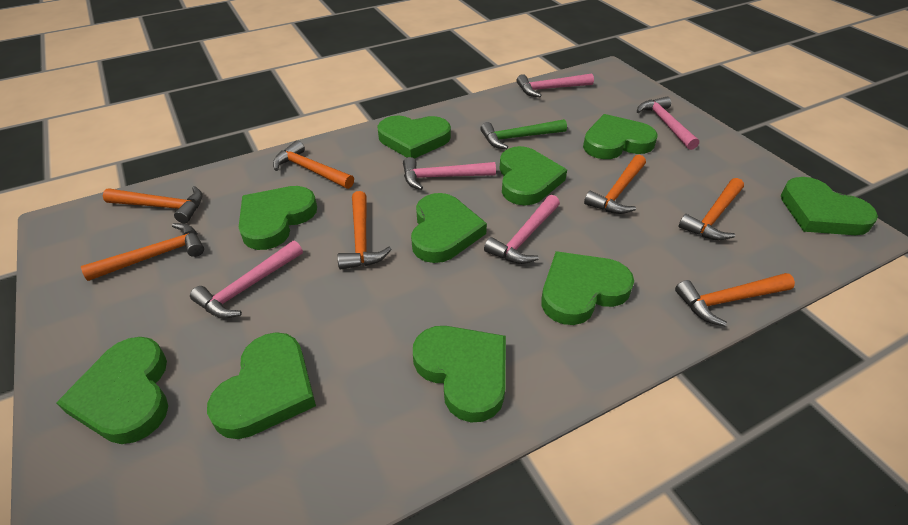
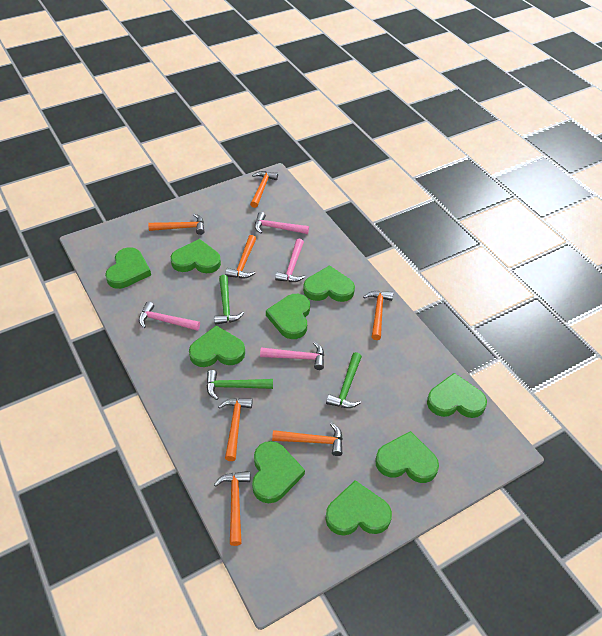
green hammer: [480,119,567,149] = 1 -> [206,370,273,400] [214,275,244,325] [326,352,362,408] = 3
green heart: [56,337,168,444] [207,332,316,439] [239,186,317,250] [377,115,451,159] [411,193,487,263] [413,326,506,422] [499,146,567,206] [541,251,634,325] [583,114,658,159] [781,177,878,235] = 10 -> [105,247,151,289] [171,239,221,273] [189,325,245,367] [252,441,305,503] [266,294,310,339] [303,265,355,302] [325,480,392,536] [375,431,439,483] [427,373,487,418] = 9
pink hammer: [190,240,303,318] [403,157,496,190] [484,195,560,264] [516,73,594,97] [637,97,699,150] = 5 -> [139,301,200,331] [255,212,309,234] [260,342,324,370] [275,239,305,282] = 4

